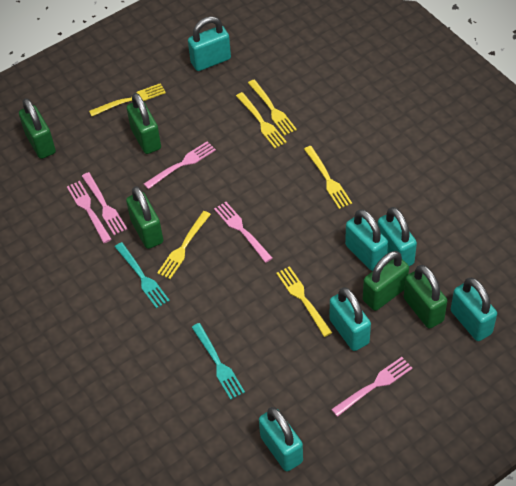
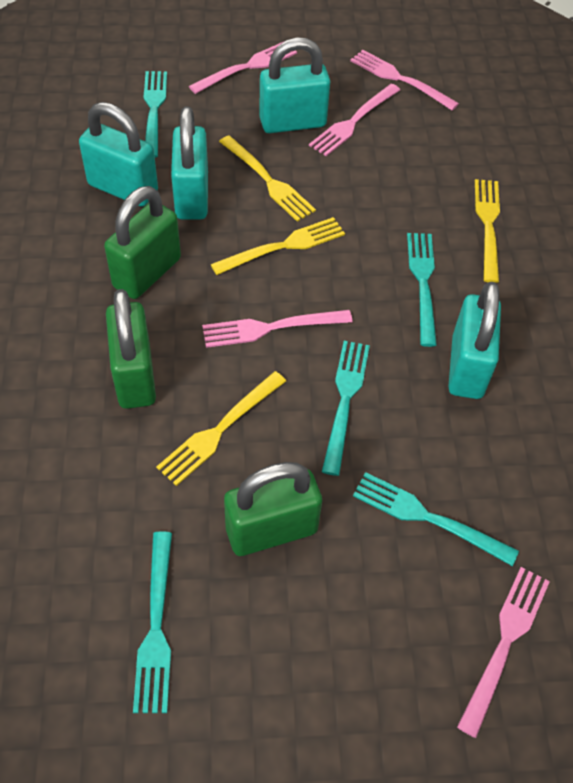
green padlock: [19,98,56,159] [126,186,163,249] [127,93,161,154] [363,251,409,311] [404,265,447,329] = 5 -> [104,186,181,299] [106,289,156,409] [224,462,322,556] = 3
turquoise fork: [115,242,170,309] [192,323,245,400] = 2 -> [133,532,172,713] [144,71,167,158] [322,341,370,476] [353,472,519,566] [407,233,437,347] = 5
turquoise padlock: [188,16,231,71] [259,407,303,471] [330,287,371,351] [345,209,388,271] [378,207,417,266] [451,278,497,341] = 6 -> [79,102,158,207] [171,106,208,220] [259,37,330,133] [448,282,501,399] = 4
yellow fork: [89,83,166,116] [157,211,211,279] [236,92,287,148] [248,79,297,136] [276,266,332,337] [304,146,352,209] = 6 -> [156,371,286,486] [211,217,345,275] [219,136,316,222] [475,179,500,283] = 4

